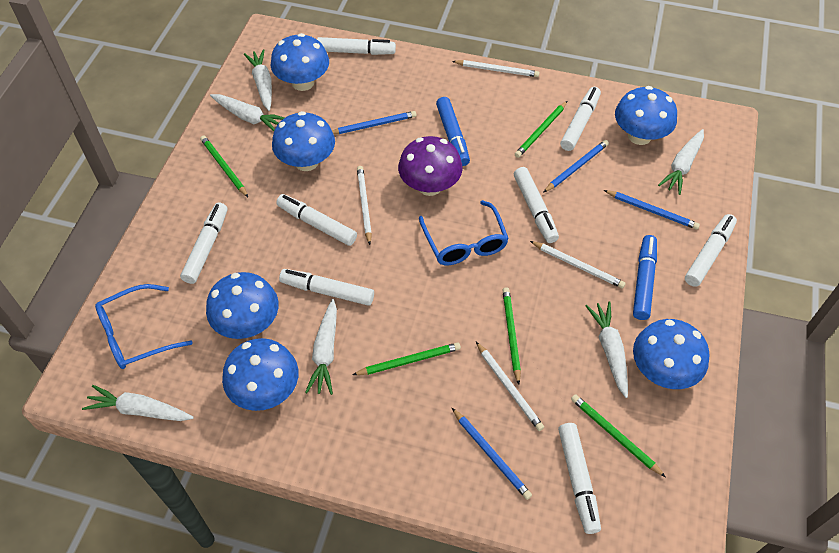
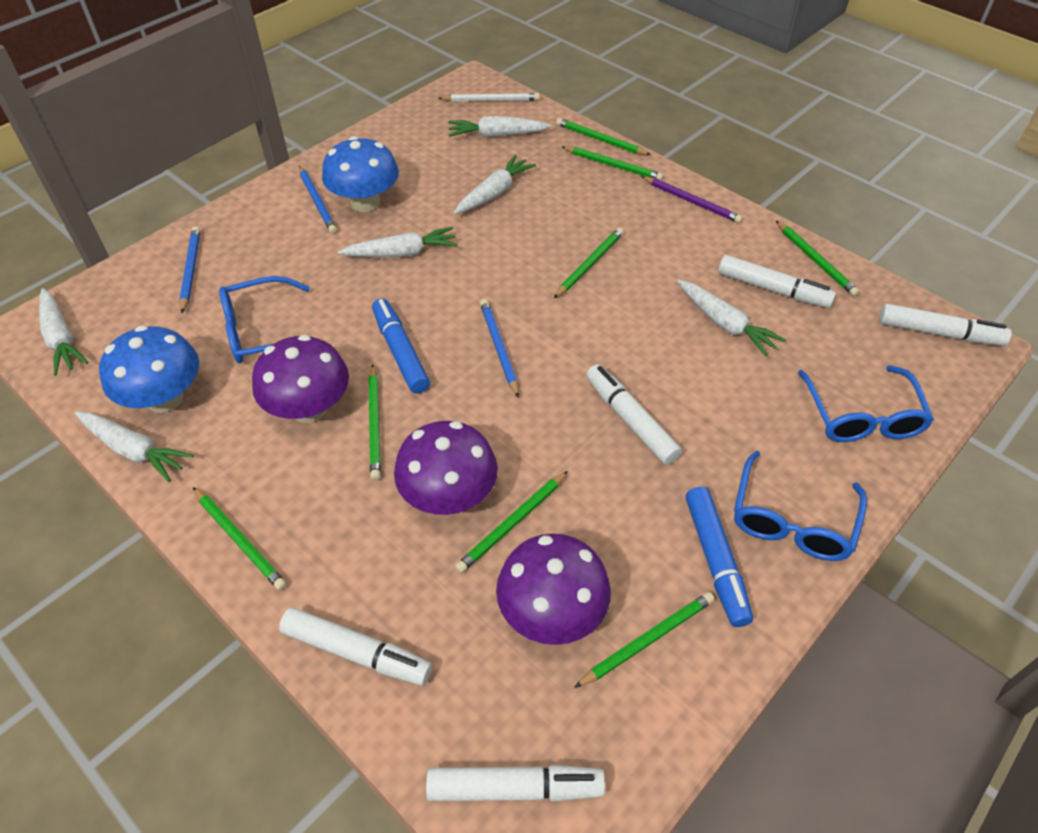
blue glasses: [95,284,193,369] [419,200,509,265] = 2 -> [219,276,310,363] [734,451,867,561] [798,365,934,442] = 3
blue mushroom: [206,272,279,339] [222,338,298,411] [271,33,329,91] [272,111,335,171] [615,86,677,145] [633,319,709,389] = 6 -> [99,325,199,413] [322,136,399,212] = 2
blue pencil: [332,111,416,134] [452,408,532,500] [543,140,609,193] [604,190,700,230] = 4 -> [179,226,200,313] [299,166,337,234] [480,299,519,398] = 3
green pencil: [200,135,248,197] [353,342,461,375] [502,287,521,385] [515,101,567,158] [571,394,665,477] = 5 -> [193,487,287,591] [368,365,381,480] [455,471,568,573] [553,228,624,299] [556,118,651,155] [561,146,664,181] [574,592,715,688] [776,221,860,296] = 8
purple mushroom: [398,136,463,196] = 1 -> [252,335,349,423] [394,421,498,515] [496,533,611,645] = 3
purple pencil: none = 0 -> [641,176,743,223] = 1
white marker: [180,202,228,284] [276,194,357,246] [279,269,374,306] [317,37,396,55] [514,167,559,243] [558,423,601,534] [560,87,601,151] [685,214,737,287] = 8 -> [279,607,432,686] [426,765,605,802] [586,364,682,465] [718,255,836,308] [879,304,1012,346] = 5
white pencil: [357,166,372,245] [452,60,539,77] [476,342,544,431] [530,241,626,288] = 4 -> [438,93,540,101] = 1

